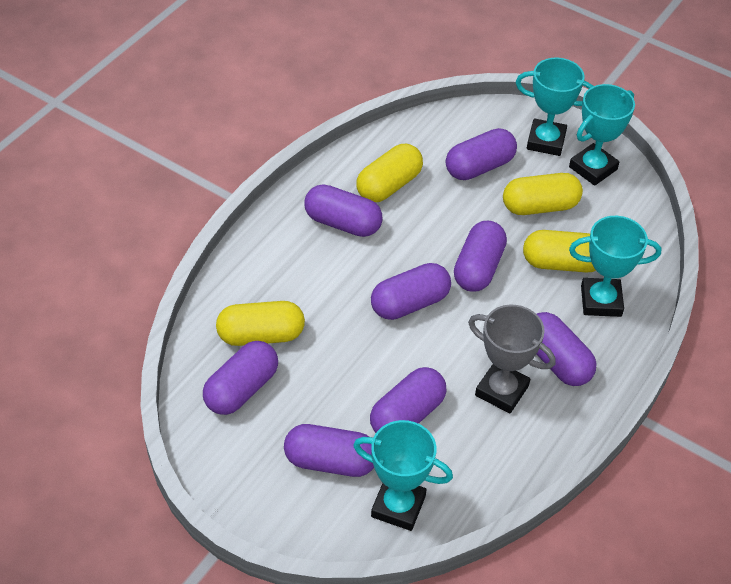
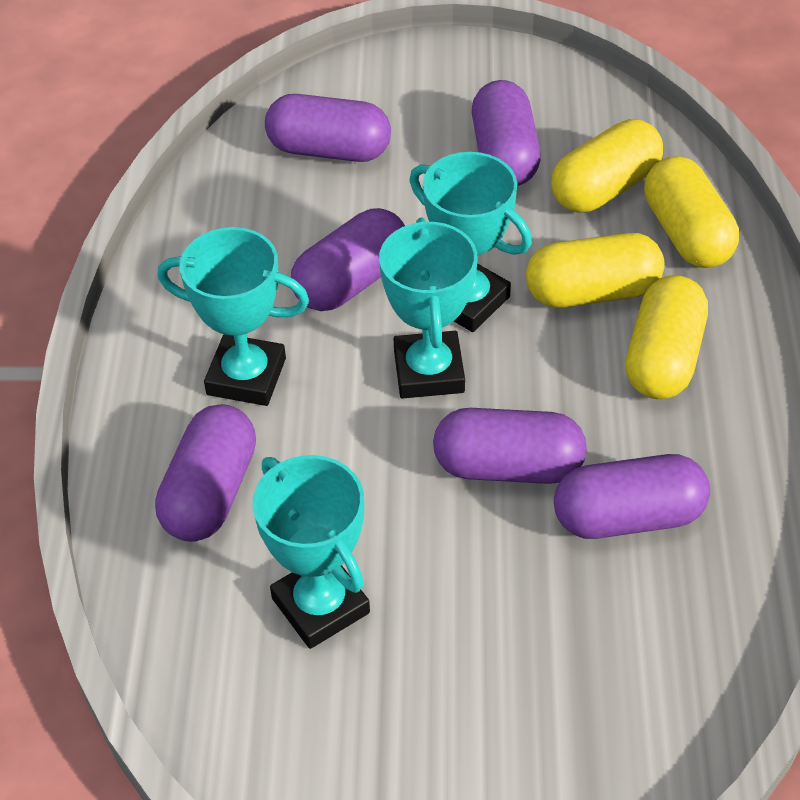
grey trophy: [468,305,556,413] = 1 -> none = 0
purple capsule: [203,341,278,415] [284,424,374,477] [304,185,383,237] [370,367,447,433] [371,263,451,320] [446,128,517,180] [454,221,507,292] [537,312,597,386] = 8 -> [155,404,256,542] [265,94,391,162] [291,208,405,311] [433,408,587,484] [472,80,541,186] [554,454,710,539] = 6

